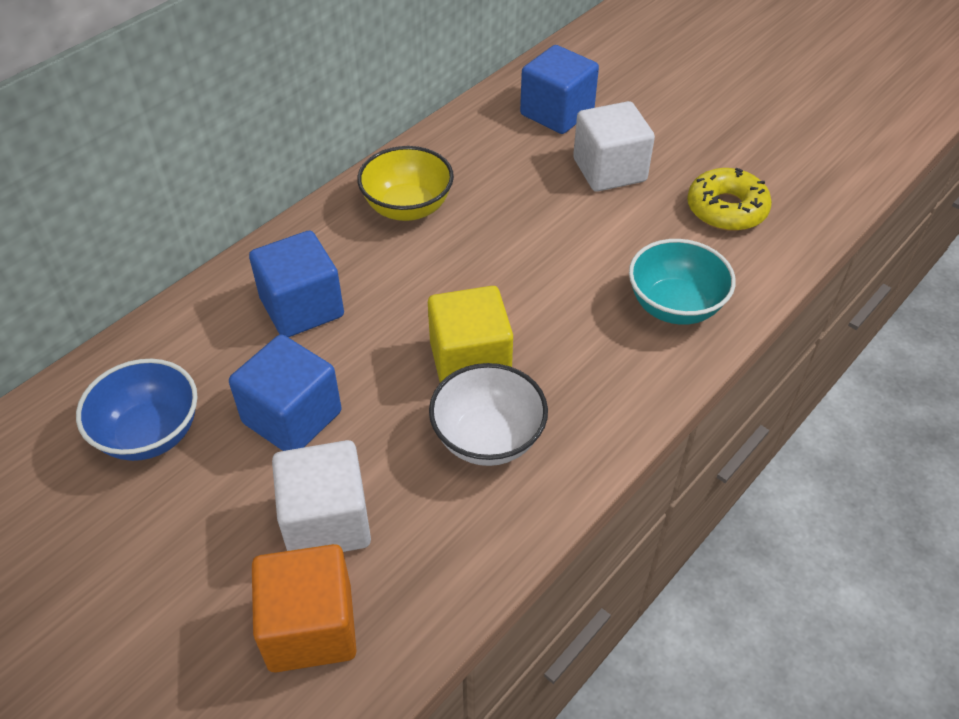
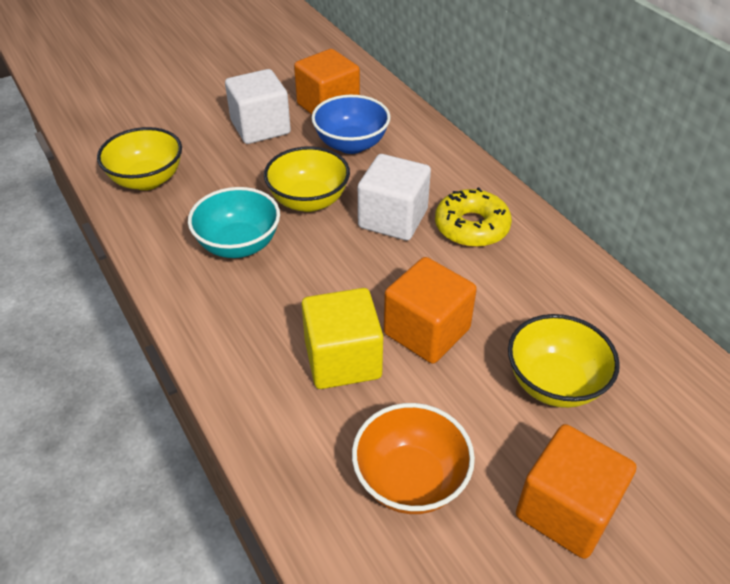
blue cube: [229,334,342,451] [249,230,344,337] [520,45,599,134] = 3 -> none = 0
orange bowl: none = 0 -> [352,403,475,514] = 1
orange cube: [252,544,357,672] = 1 -> [294,49,360,114] [384,257,477,364] [516,424,637,559] = 3
white bowl: [429,363,548,466] = 1 -> none = 0
yellow bowl: [357,146,454,221] = 1 -> [97,127,182,190] [264,146,350,212] [508,314,620,408] = 3

